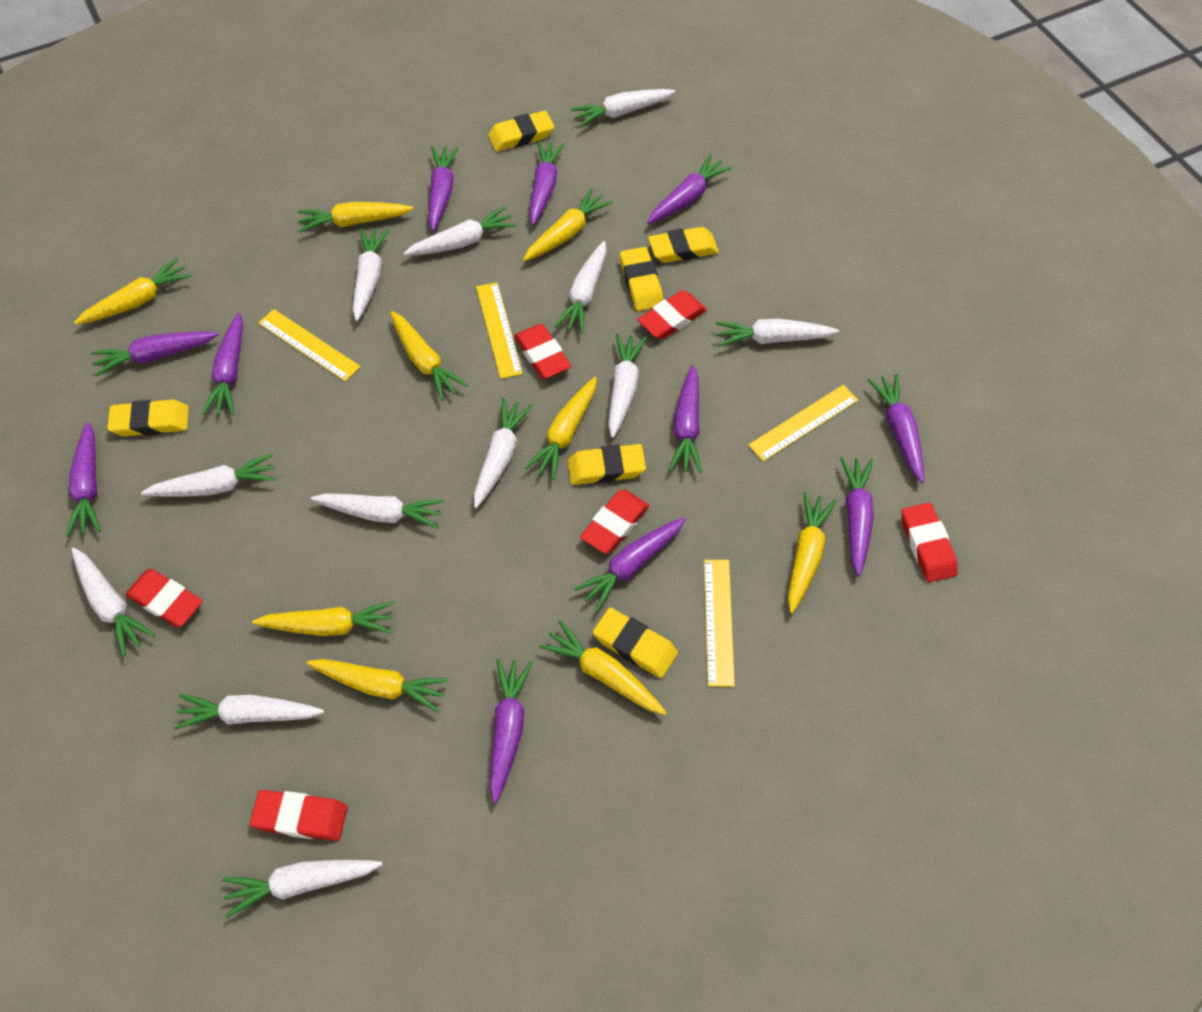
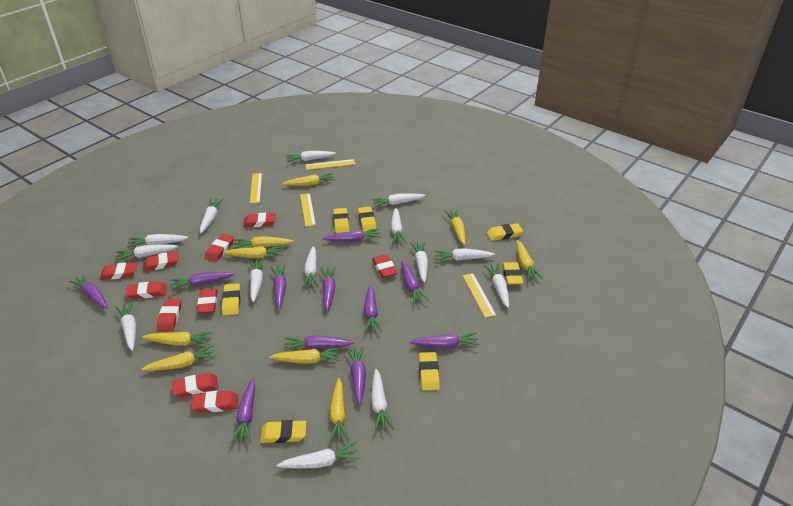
red eraser: [125,569,203,627] [250,790,348,841] [514,324,571,379] [580,490,649,554] [637,290,707,339] [901,503,958,582] = 6 -> [100,262,137,280] [126,281,167,299] [143,251,179,272] [157,299,181,331] [172,373,218,398] [191,391,238,413] [197,289,218,314] [205,234,234,262] [243,213,276,227] [372,254,398,278] = 10
white carrot: [72,547,155,656] [141,453,276,497] [174,694,324,730] [222,860,383,918] [311,493,444,529] [353,228,389,321] [403,206,517,255] [474,398,533,508] [554,241,606,334] [571,89,675,127] [608,333,647,438] [715,319,839,347] = 12 -> [115,245,178,261] [115,302,136,351] [127,234,188,248] [200,198,224,233] [249,259,264,302] [277,442,360,469] [286,151,336,162] [302,246,318,288] [371,369,394,432] [372,193,426,207] [391,208,407,244] [410,241,428,283] [434,248,495,261] [484,263,509,308] = 14
yellow eraser: [107,399,189,436] [488,110,554,152] [568,444,646,485] [593,608,678,678] [620,247,663,311] [648,227,719,263] = 6 -> [222,283,241,315] [260,420,306,443] [333,208,349,233] [358,206,377,232] [419,352,440,391] [487,223,523,241] [502,262,523,285] = 7

